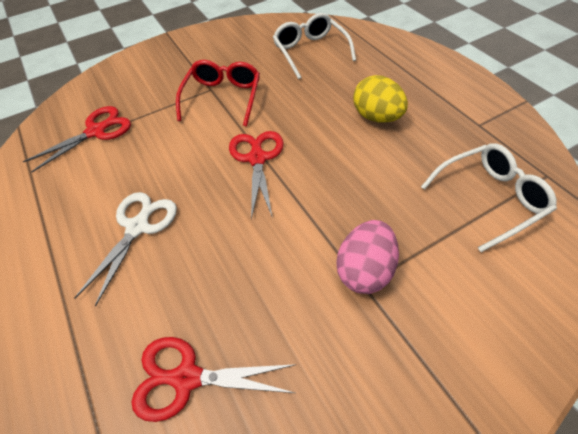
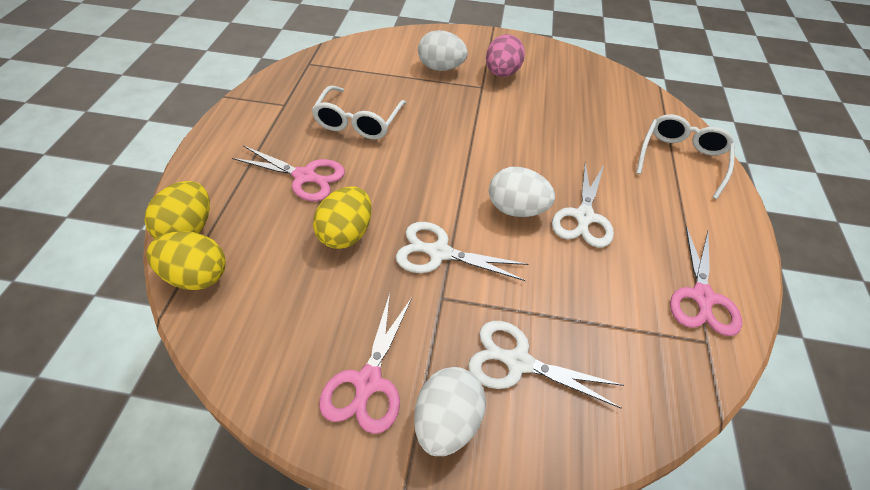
pink scissors: none = 0 -> [232,145,345,201] [319,293,412,434] [670,226,742,336] = 3
red glasses: [176,60,260,126] = 1 -> none = 0
red scissors: [23,106,131,173] [131,337,296,422] [229,131,284,220] = 3 -> none = 0
white egg: none = 0 -> [414,367,486,456] [418,30,468,71] [489,167,555,217] = 3
white scissors: [74,192,177,307] = 1 -> [396,222,529,281] [468,321,624,408] [552,162,614,248] = 3
yellow egg: [353,75,408,123] = 1 -> [144,181,210,239] [146,231,226,290] [313,187,372,249] = 3

